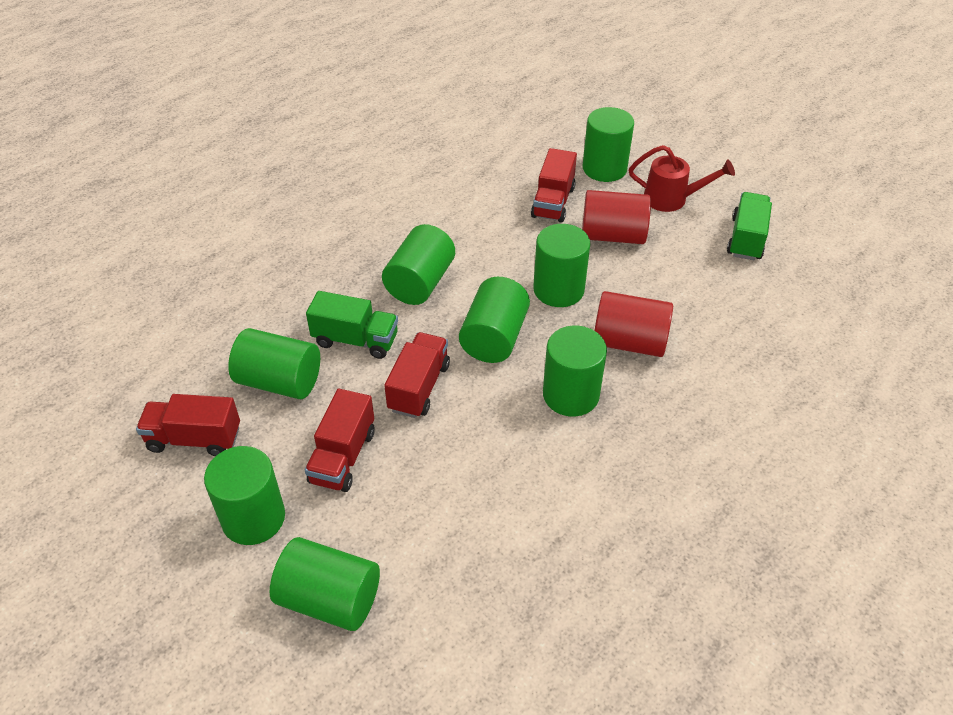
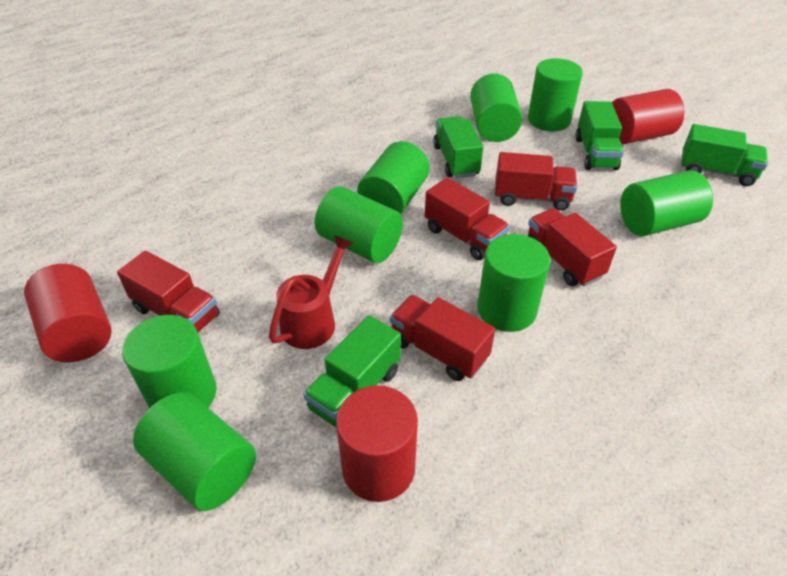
green truck: [306,291,398,359] [727,192,772,260] = 2 -> [303,315,401,427] [433,116,483,178] [575,101,624,170] [681,124,768,186] = 4
red cylinder: [582,190,651,244] [594,291,673,357] = 2 -> [24,264,112,362] [336,385,418,502] [612,89,684,144] = 3
red truck: [136,394,240,456] [305,389,375,492] [384,332,450,418] [531,148,577,223] = 4 -> [117,251,220,332] [390,295,495,381] [425,178,510,260] [495,152,577,211] [528,208,617,287] = 5

